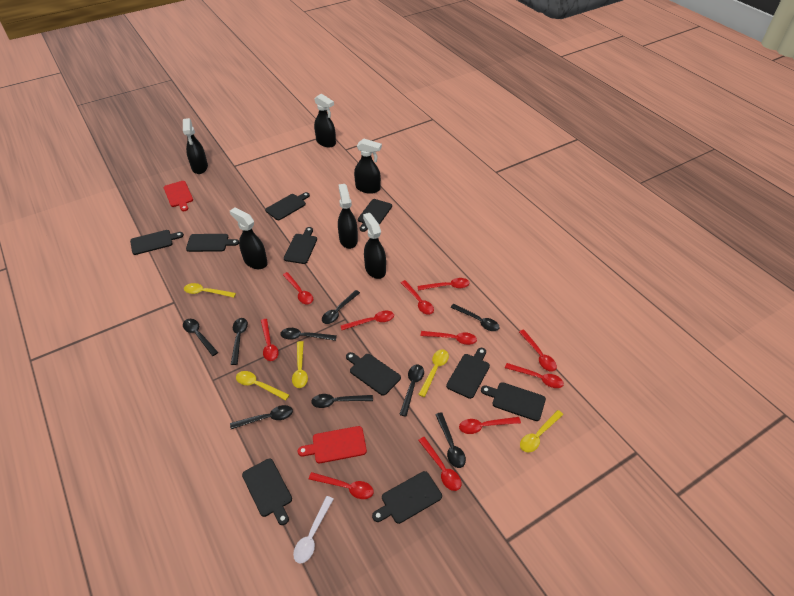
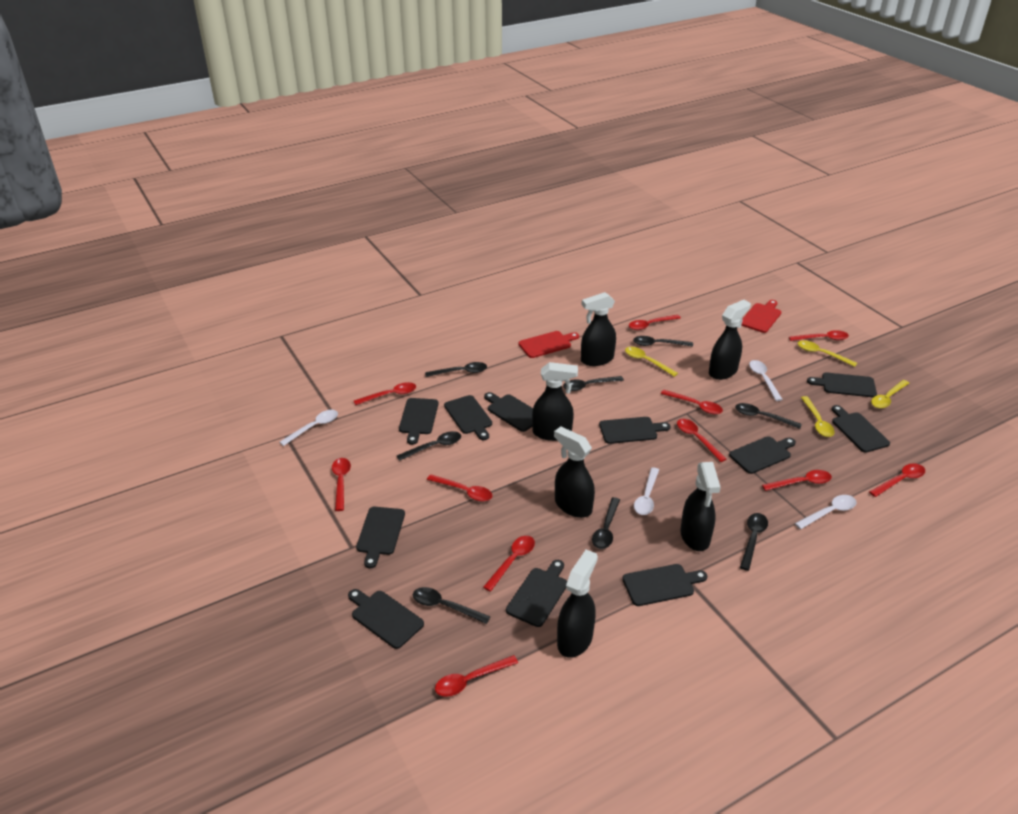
black cutting board: [130,230,184,255] [186,234,239,252] [242,459,292,525] [265,192,310,220] [284,227,317,264] [346,352,401,396] [358,199,392,232] [372,471,442,524] [446,348,490,399] [481,382,546,421] = 10 -> [348,589,424,649] [356,507,405,568] [399,398,439,445] [444,395,492,440] [484,392,533,432] [506,560,567,627] [599,417,671,444] [622,564,707,606] [729,436,796,474] [807,372,877,397] [832,405,890,453] = 11
black spoon: [183,319,218,356] [230,405,293,429] [231,318,248,365] [280,328,337,341] [311,394,373,408] [322,290,360,324] [399,365,424,417] [435,412,466,468] [450,304,499,331] = 9 -> [397,431,461,461] [413,587,490,624] [425,362,487,377] [563,376,624,391] [592,497,620,549] [633,336,693,347] [735,403,802,429] [740,513,768,571] = 8
white spoon: [293,496,333,564] = 1 -> [279,410,338,446] [634,467,659,515] [749,360,783,401] [795,495,857,529] = 4
yellow spoon: [184,283,236,298] [236,371,289,400] [292,341,308,388] [418,349,449,397] [520,410,563,453] = 5 -> [625,347,678,377] [797,340,857,367] [801,396,835,437] [871,380,909,409] = 4

